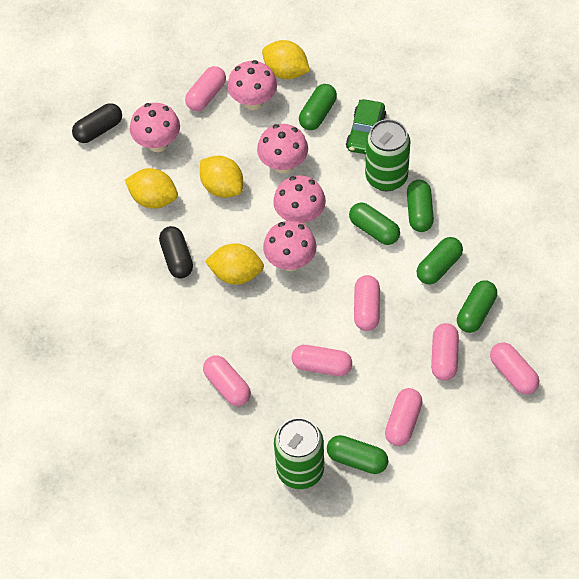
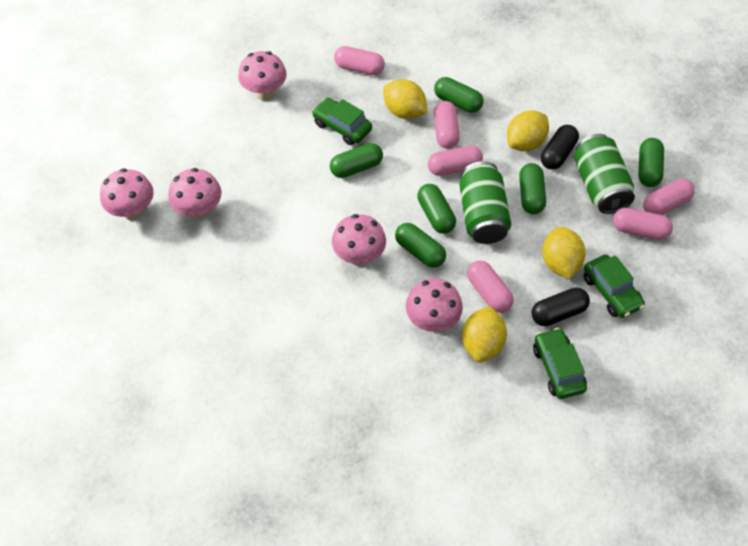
green car: [346,99,387,154] = 1 -> [312,98,372,145] [533,328,587,399] [583,255,645,318] = 3
pink capsule: [185,66,226,111] [203,355,251,406] [292,345,352,376] [354,275,380,331] [385,388,423,446] [431,323,459,381] [490,342,539,394] = 7 -> [334,46,385,75] [428,146,483,176] [434,101,460,149] [467,261,514,313] [613,208,673,240] [643,179,695,215] = 6

